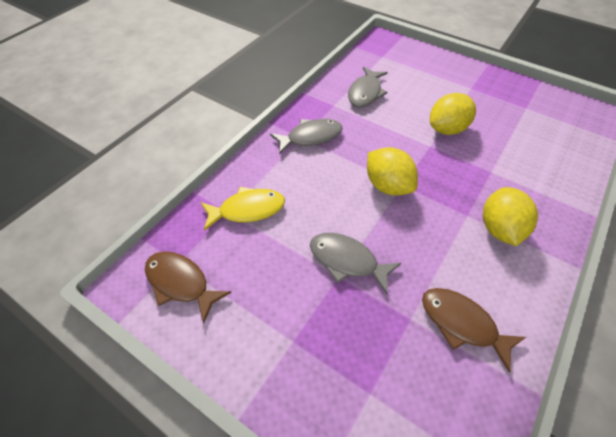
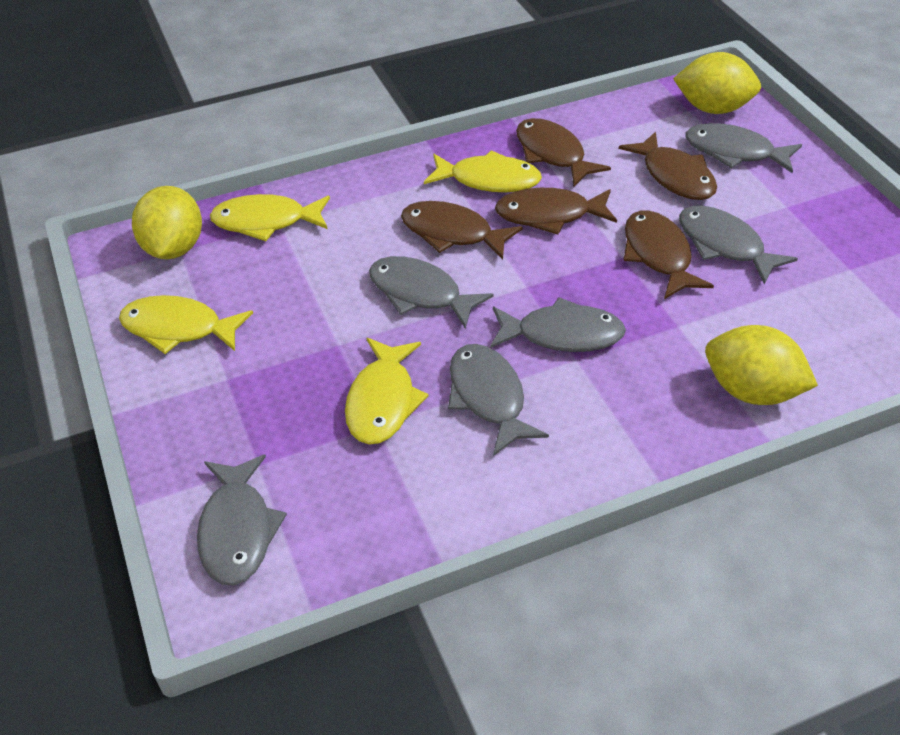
brown fish: [145,251,232,323] [422,288,526,373] = 2 -> [401,201,522,260] [495,188,617,235] [516,118,611,186] [619,131,717,200] [623,210,714,299] = 5
grey fish: [270,119,343,155] [310,233,401,294] [348,67,388,107] = 3 -> [197,454,287,586] [369,256,493,329] [448,344,549,456] [490,297,626,352] [679,206,798,285] [686,123,802,173] = 6
yellow fish: [200,187,285,231] = 1 -> [119,295,253,354] [210,194,330,241] [345,338,429,445] [424,150,542,192] = 4

